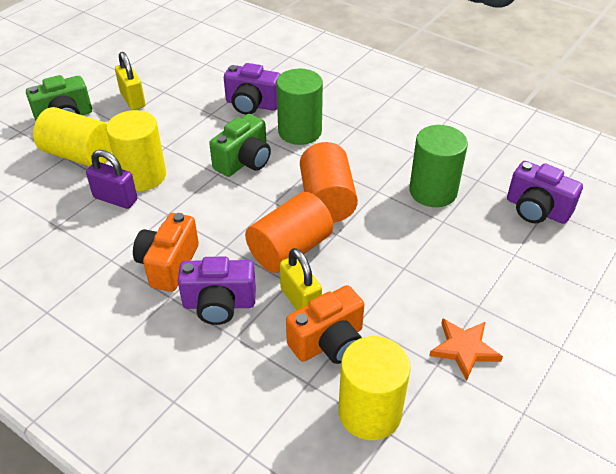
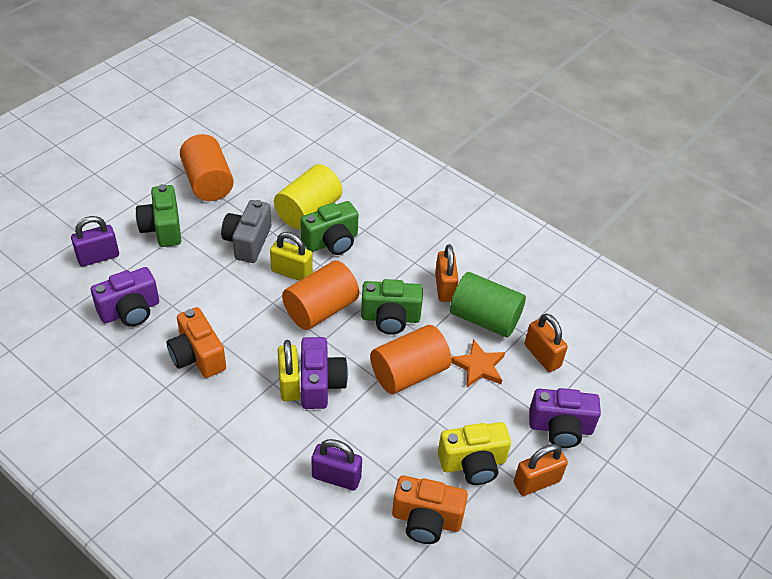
green camera: [26,75,92,121] [209,114,271,177] = 2 -> [136,184,181,247] [300,201,358,255] [361,279,423,335] = 3
green cylinder: [276,69,323,145] [409,125,468,207] = 2 -> [450,272,526,337] = 1
grey camera: none = 0 -> [221,200,271,263] = 1
orange cylinder: [245,192,333,273] [300,142,358,223] = 2 -> [180,134,234,201] [282,261,359,330] [370,325,451,394] = 3
orange padlock: none = 0 -> [435,244,459,302] [514,444,568,496] [525,313,568,372] = 3
purple padlock: [86,150,138,209] = 1 -> [71,216,119,267] [312,439,362,490] = 2
yellow camera: none = 0 -> [438,422,511,485] = 1
yellow cylinder: [33,107,112,167] [106,110,166,191] [338,336,411,440] = 3 -> [274,164,342,229] = 1

